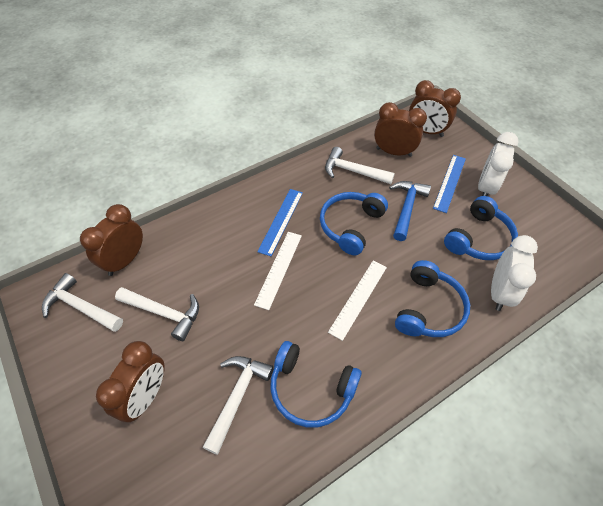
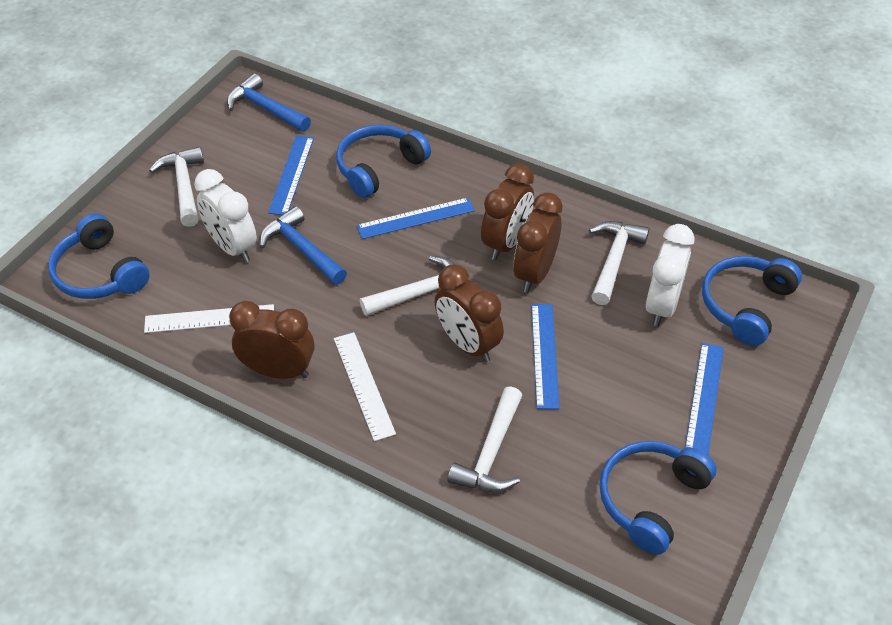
blue hammer: [389,181,431,241] = 1 -> [227,73,311,132] [260,206,347,285] = 2
blue ruler: [257,189,303,256] [433,155,466,213] = 2 -> [268,136,314,215] [356,198,475,239] [531,304,560,409] [685,343,724,455] = 4

